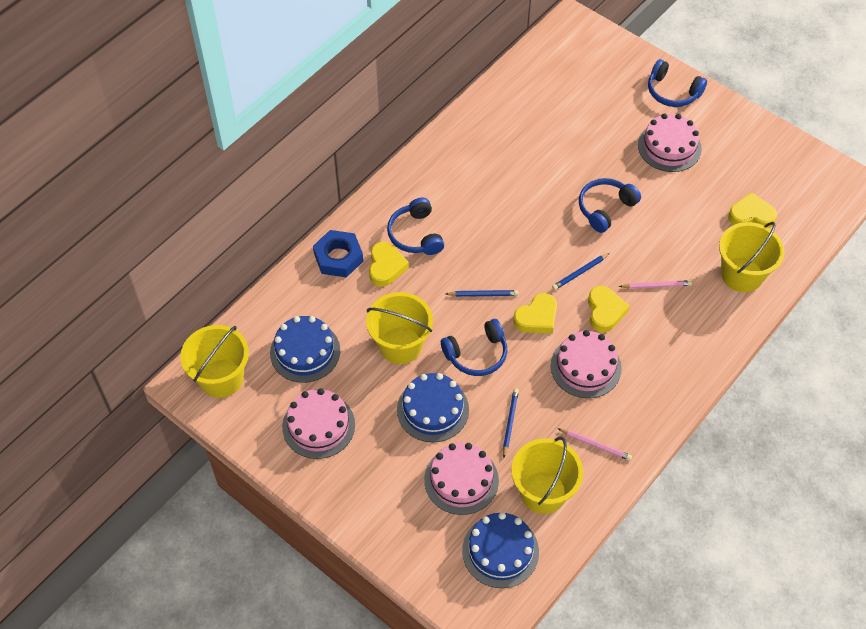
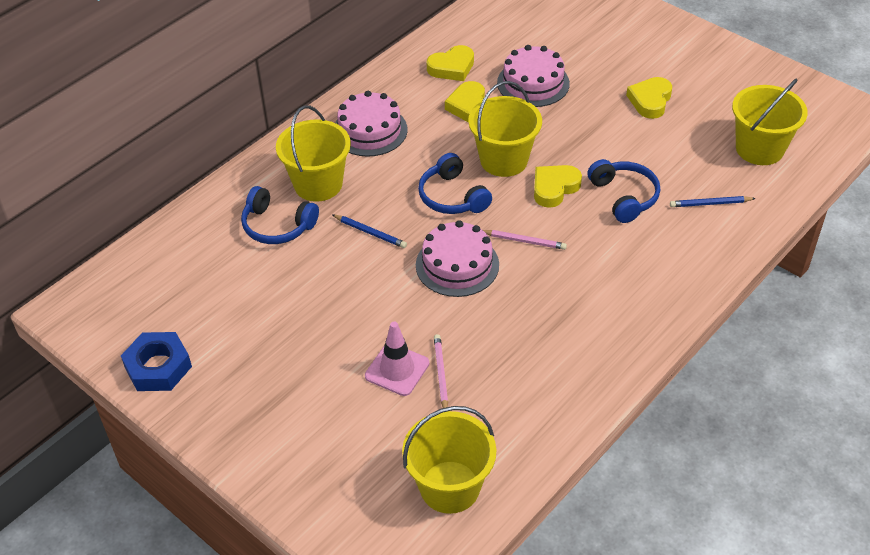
blue cake: [270,316,340,383] [397,373,469,442] [462,512,539,588] = 3 -> none = 0
blue headphones: [387,198,444,255] [441,319,508,376] [579,178,641,233] [648,59,707,107] = 4 -> [241,186,319,244] [418,153,492,214] [587,159,660,223] = 3
blue pencil: [446,290,519,297] [503,389,519,457] [552,253,610,290] = 3 -> [332,214,407,248] [670,196,756,207] = 2
pink cake: [282,388,355,459] [424,442,499,515] [551,330,622,398] [638,113,702,172] = 4 -> [335,91,408,157] [416,220,499,297] [497,45,570,107] = 3
pink traffic cone: none = 0 -> [365,322,429,396] = 1

